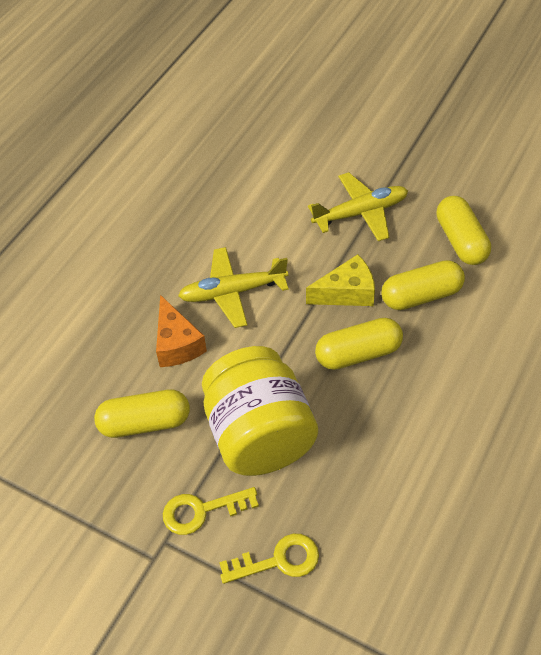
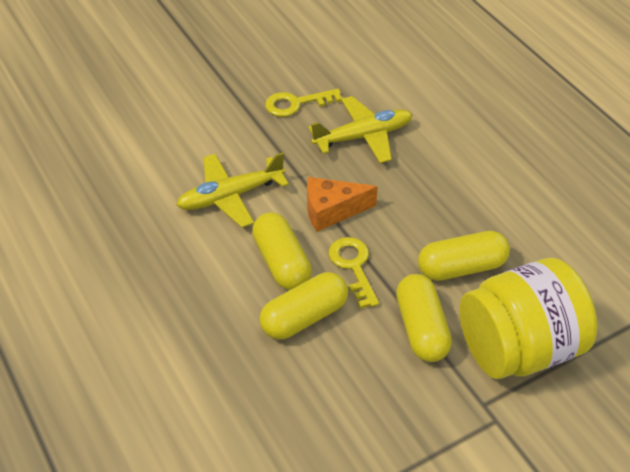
yellow cheese: [306,254,375,306] = 1 -> none = 0

